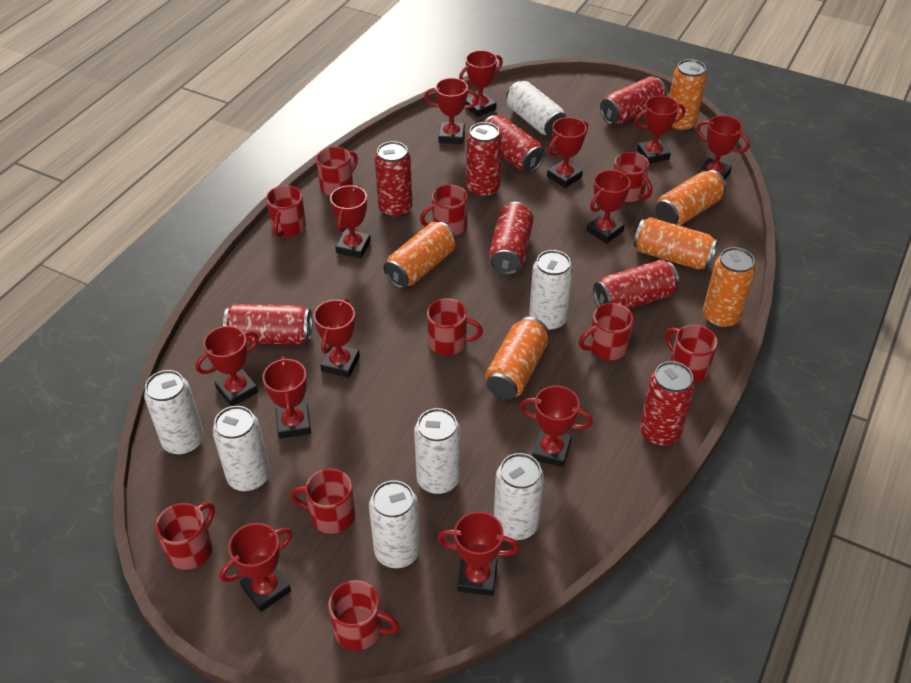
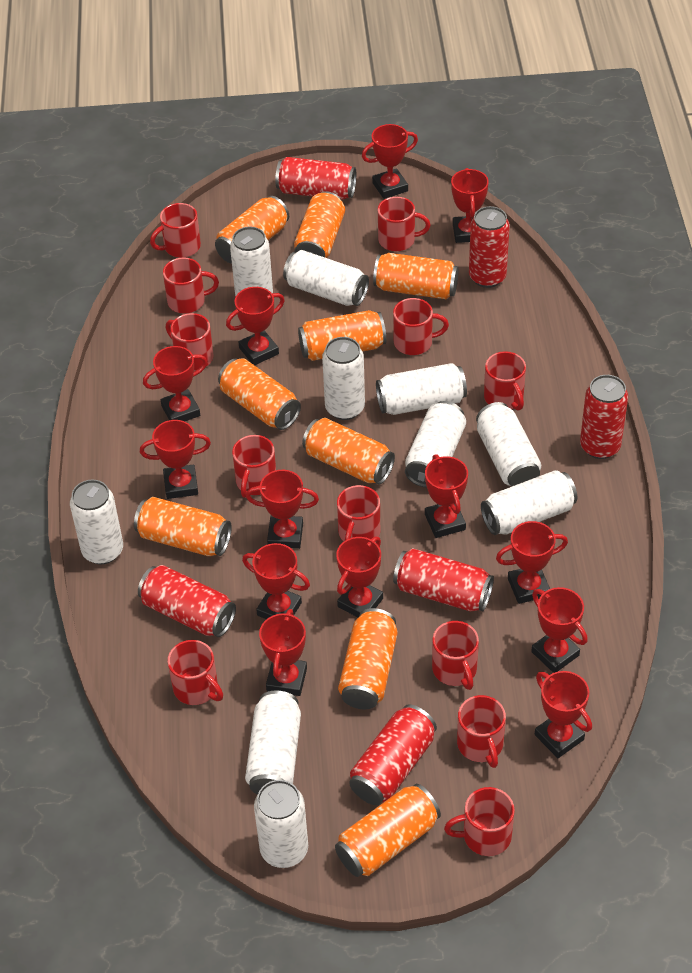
orange can: [383,222,456,288] [485,317,549,399] [634,217,718,270] [655,170,726,226] [669,59,707,132] [703,247,756,328] = 6 -> [134,497,232,556] [215,196,289,263] [218,358,301,430] [294,191,345,258] [298,310,386,361] [302,418,395,485] [335,784,441,877] [338,608,398,709] [373,253,459,299] = 9
red can: [223,304,312,344] [375,141,412,218] [466,122,502,198] [484,115,545,172] [489,202,534,274] [593,260,679,309] [600,76,667,125] [640,361,695,446] = 8 -> [138,565,236,637] [275,157,356,200] [349,704,437,805] [393,548,494,612] [469,206,510,288] [580,375,628,459] = 6
red mug: [155,502,215,570] [266,185,306,237] [290,469,355,534] [316,147,358,196] [329,580,400,651] [420,185,468,235] [427,298,483,356] [579,303,634,360] [613,152,652,202] [665,325,718,383] = 10 -> [150,203,201,258] [163,258,219,314] [166,313,214,371] [168,640,223,705] [232,435,276,498] [337,485,380,541] [378,197,431,251] [393,298,449,355] [432,621,479,690] [444,787,515,856] [457,695,506,768] [484,351,526,411] = 12
white can: [144,370,204,455] [213,406,270,492] [369,480,420,568] [414,408,461,494] [494,453,544,540] [506,81,567,137] [529,250,573,331] = 7 -> [70,480,123,564] [230,227,273,296] [245,691,301,795] [254,780,308,868] [283,250,369,306] [322,337,365,420] [376,363,467,415] [405,401,466,487] [476,402,541,487] [481,470,577,535] = 10

